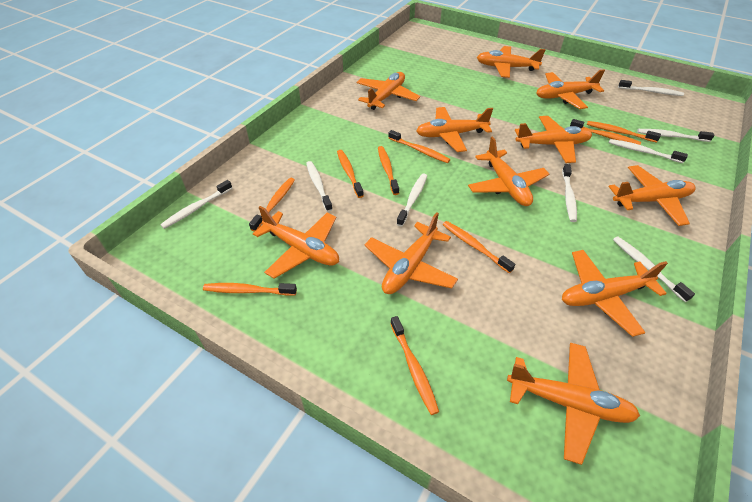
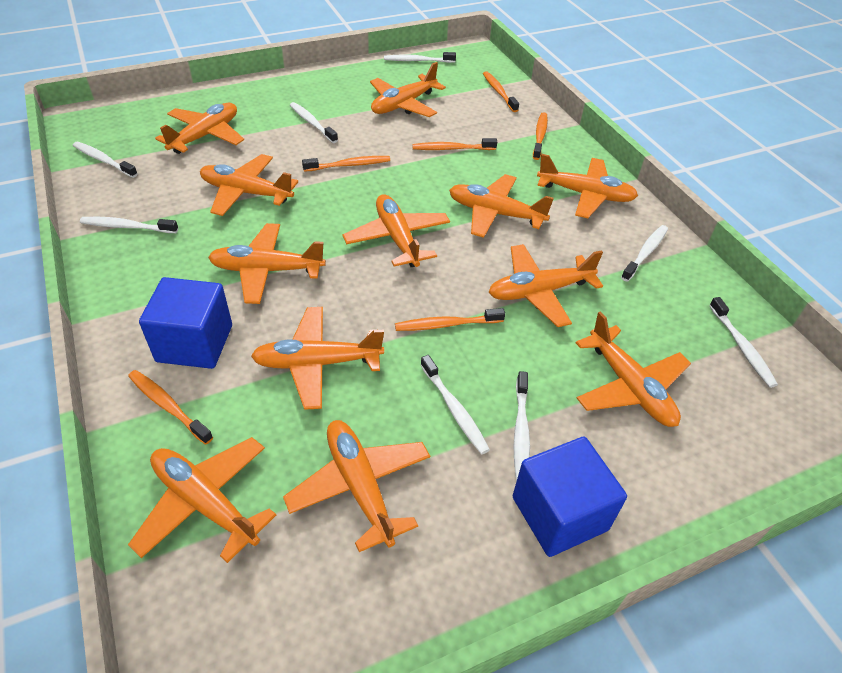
blue cube: none = 0 -> [139,277,232,369] [513,437,627,557] = 2
orange plane: [253,206,339,279] [356,72,420,110] [365,212,458,294] [416,107,493,152] [468,137,549,206] [477,46,545,78] [507,343,640,465] [515,116,592,163] [537,69,605,109] [562,250,668,337] [608,165,696,226] = 11 -> [128,437,276,563] [155,103,244,154] [200,154,298,216] [208,223,326,304] [251,307,384,410] [283,420,430,552] [342,194,450,267] [370,62,446,117] [449,174,554,238] [489,244,603,327] [537,154,638,218] [576,311,691,427] = 12
orange toothbrush: [203,283,297,296] [249,178,295,232] [337,150,364,198] [378,146,399,195] [388,130,450,163] [390,316,439,415] [443,221,515,273] [570,119,641,145] [587,121,661,143] = 9 -> [128,370,213,445] [302,156,390,172] [395,308,505,331] [412,138,497,150] [483,71,519,112] [533,112,548,160] = 6

